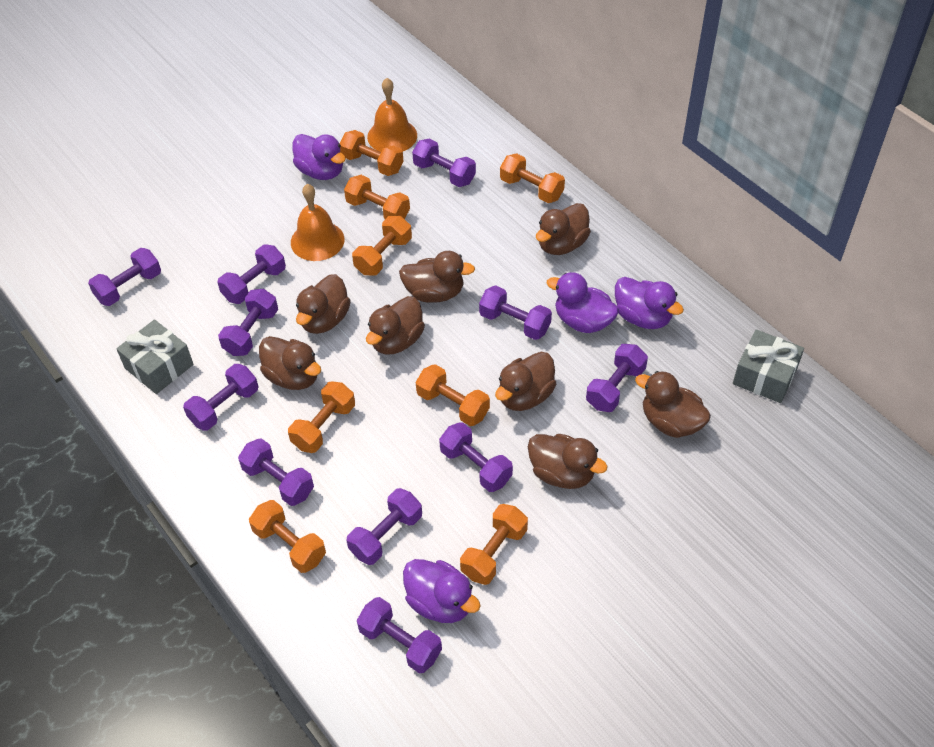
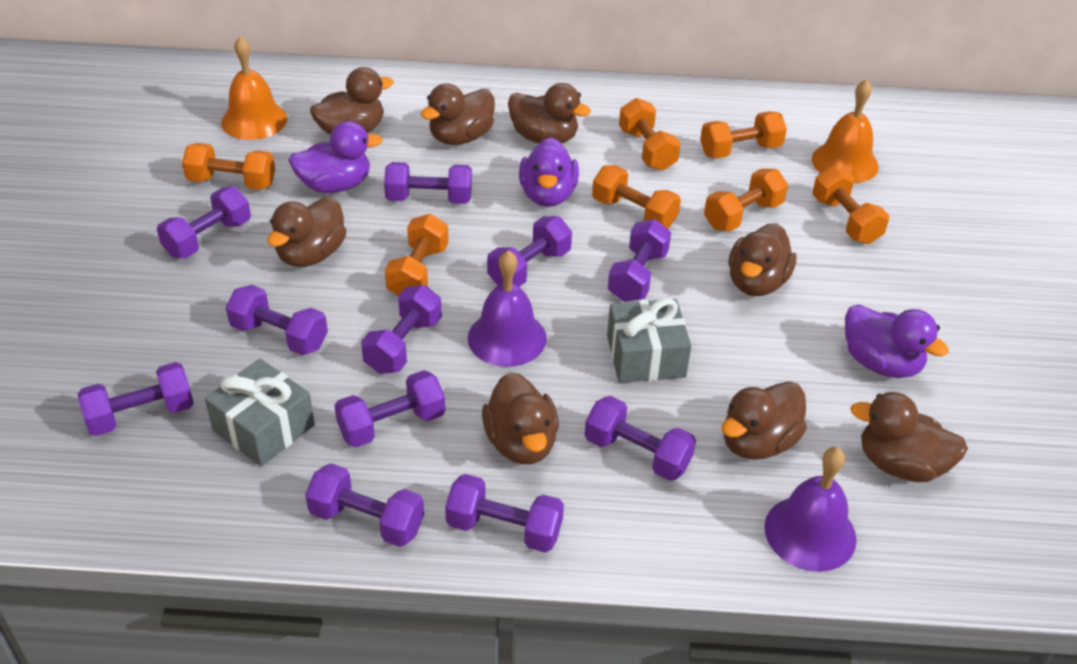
orange dumbbell: [249,500,326,573] [288,381,355,453] [339,130,404,176] [344,175,410,219] [352,216,412,276] [416,364,490,426] [460,504,528,585] [500,153,565,203] = 8 -> [182,143,275,190] [385,214,449,296] [592,165,681,228] [619,98,681,171] [700,111,787,159] [704,168,788,231] [813,166,889,244] = 7
purple bell: none = 0 -> [468,250,547,367] [764,447,857,572] = 2
purple duck: [292,134,346,180] [403,559,480,623] [546,272,619,333] [615,277,684,329] = 4 -> [288,121,382,193] [519,137,579,207] [845,304,949,378] = 3

